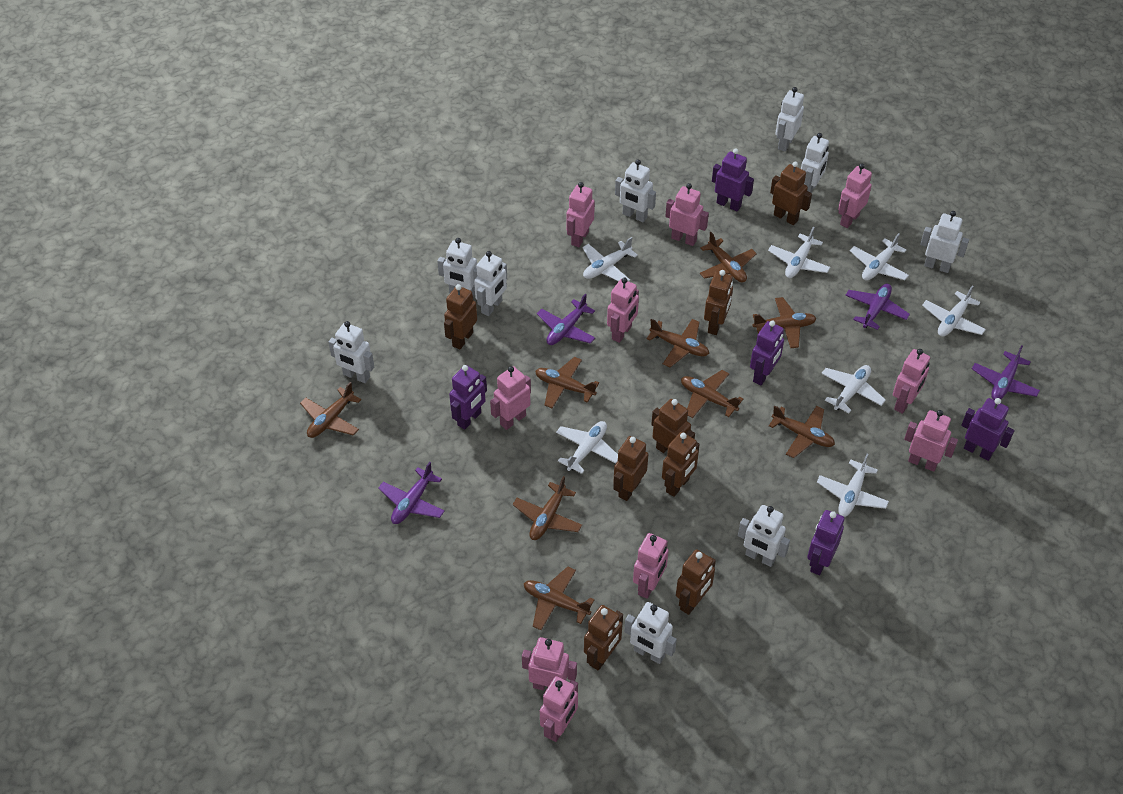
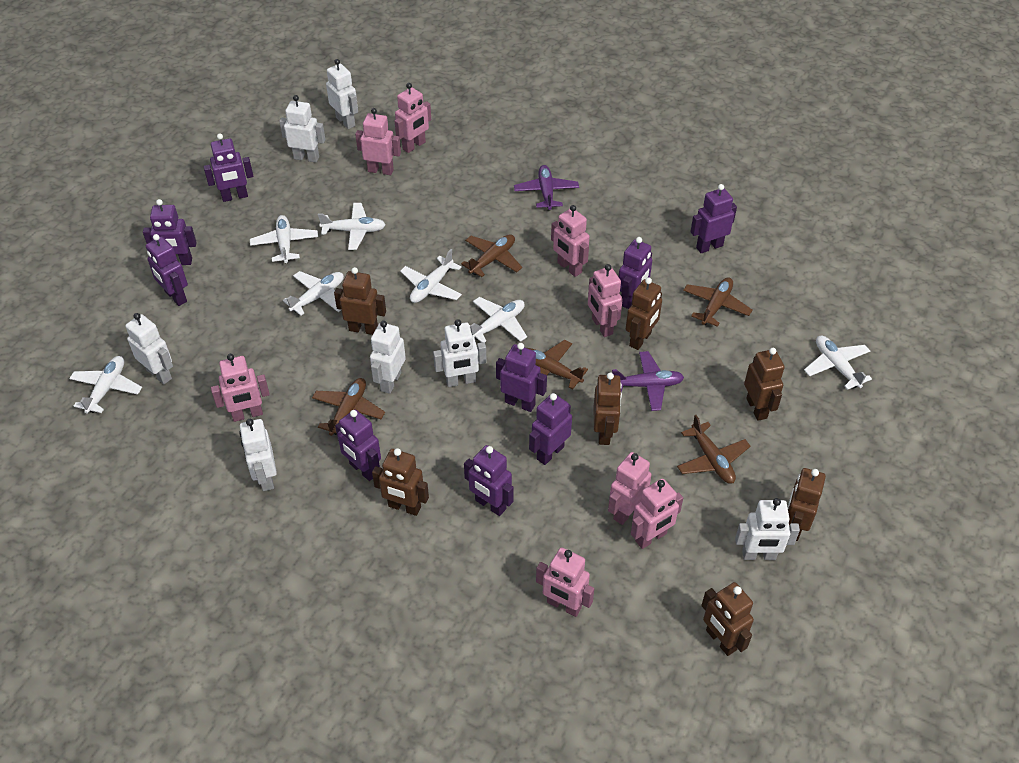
brown plane: [300,382,361,438] [513,476,582,540] [524,566,595,630] [535,357,599,408] [647,319,709,367] [681,370,743,418] [700,232,757,283] [753,297,817,348] [769,405,835,458] = 9 -> [312,378,385,436] [461,235,522,277] [527,340,588,390] [677,415,750,484] [683,277,752,327] = 5
brown robot: [444,284,477,349] [584,605,623,671] [613,436,648,501] [651,399,695,453] [662,432,700,497] [676,549,716,615] [704,270,733,335] [770,161,812,225] = 8 -> [334,267,386,335] [372,448,429,516] [594,372,622,445] [626,277,662,350] [701,582,754,656] [744,348,785,421] [788,468,826,541] = 7
pink robot: [490,366,531,430] [522,637,577,690] [540,676,578,742] [566,182,595,247] [607,278,639,343] [633,533,669,599] [665,183,709,246] [838,164,872,228] [893,349,930,414] [904,410,958,472] = 10 -> [211,354,270,422] [355,108,401,175] [395,83,431,153] [536,547,594,617] [551,205,590,277] [588,264,623,337] [608,452,651,525] [631,479,683,549] = 8
purple plane: [378,462,445,524] [537,294,595,345] [845,284,910,330] [972,345,1040,400] = 4 -> [514,165,579,210] [612,351,684,411] = 2
purple robot: [449,365,487,430] [712,148,754,212] [750,320,784,385] [807,510,844,575] [961,398,1015,461] = 5 -> [143,199,197,265] [146,234,188,306] [204,133,253,202] [335,409,381,481] [464,445,514,516] [496,343,547,412] [529,393,572,465] [619,237,652,309] [690,184,737,253] = 9
white robot: [328,321,374,383] [437,238,477,298] [474,251,507,316] [615,159,656,222] [624,602,677,664] [738,505,790,567] [775,87,804,152] [801,133,829,193] [920,211,969,273] = 9 -> [125,313,173,384] [239,419,277,491] [279,95,325,162] [326,59,358,129] [370,321,406,394] [433,319,487,387] [735,498,800,560] = 7

